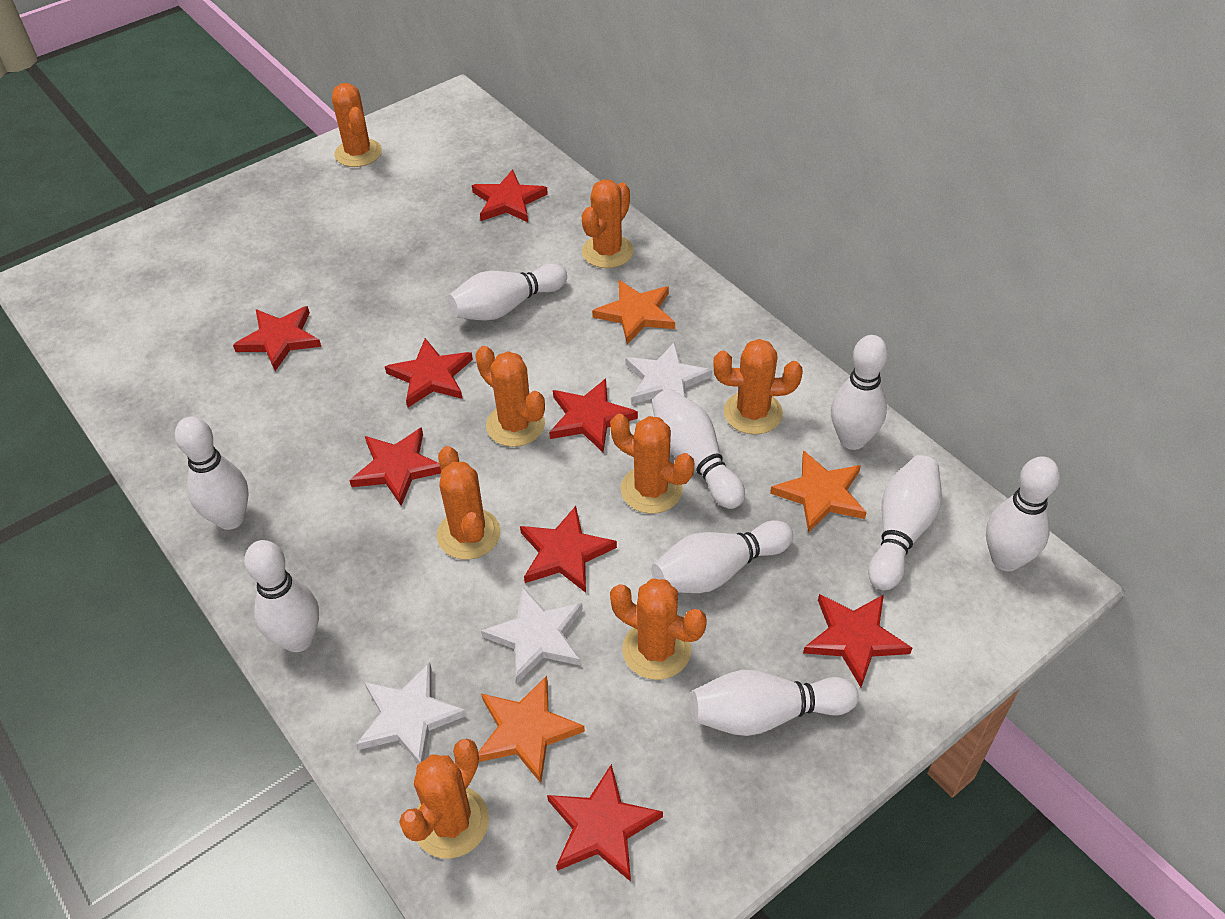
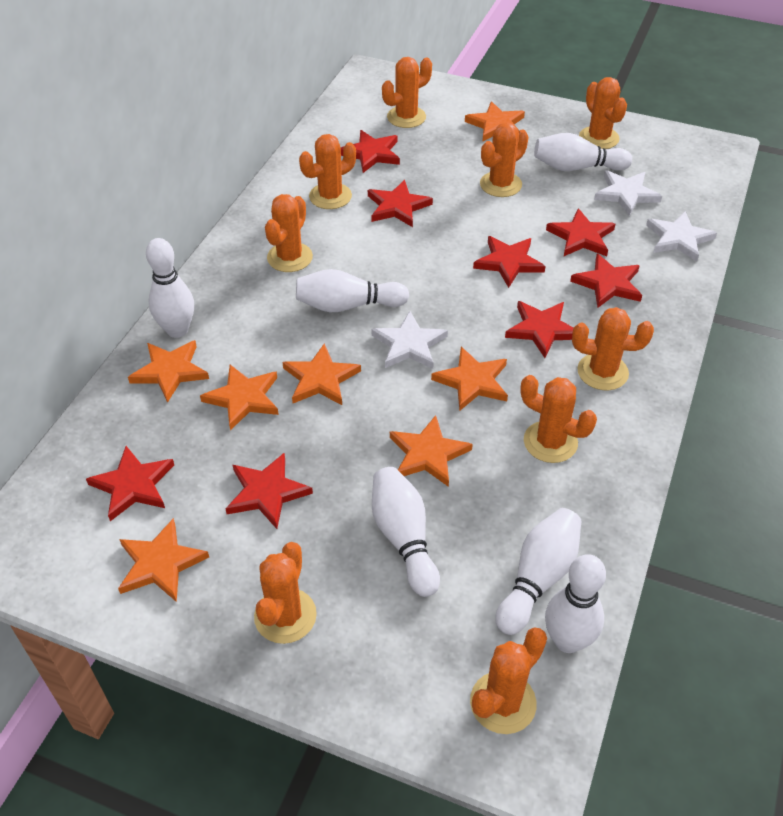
orange cactus: [332,83,382,167] [399,739,489,859] [437,446,501,560] [475,346,545,447] [582,179,634,268] [610,414,694,514] [610,579,707,680] [713,339,803,435] = 8 -> [254,542,317,644] [265,194,313,272] [299,134,356,209] [382,57,432,128] [470,627,547,734] [480,122,528,197] [520,375,597,463] [572,307,654,390] [579,77,627,149] = 9
orange star: [478,676,585,783] [592,280,675,344] [770,450,867,533] = 3 -> [118,518,209,602] [128,340,209,403] [200,365,279,430] [282,343,361,405] [390,415,473,487] [431,347,508,411] [465,101,525,142] = 7
white bowling pin: [175,416,249,530] [244,540,319,652] [448,263,567,321] [651,520,793,593] [652,389,745,509] [690,670,859,736] [831,335,888,450] [868,455,942,590] [986,456,1060,571] = 9 -> [146,238,194,338] [296,269,409,312] [372,467,440,597] [495,508,581,635] [534,133,632,171] [545,554,606,653] = 6

